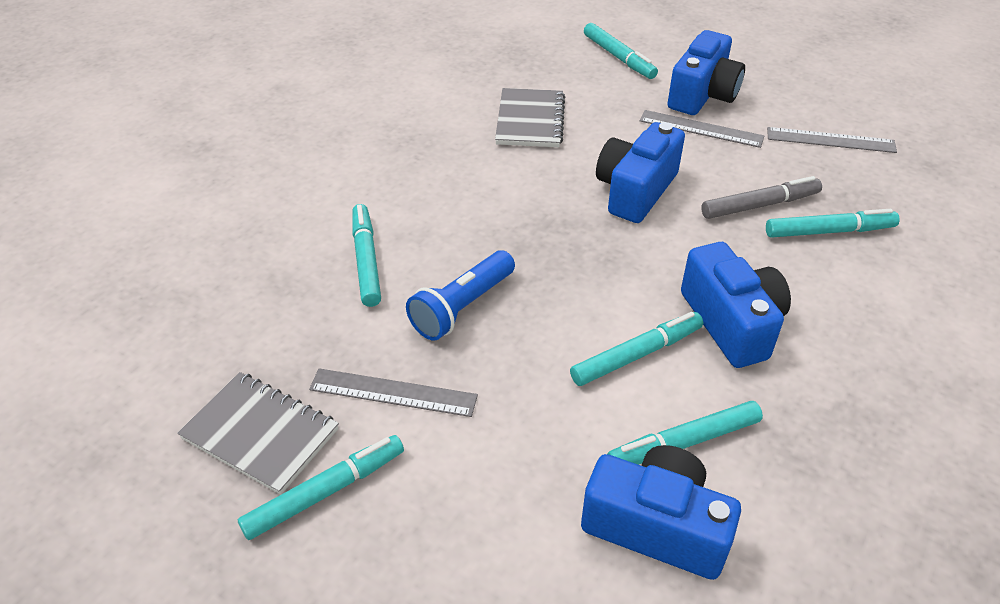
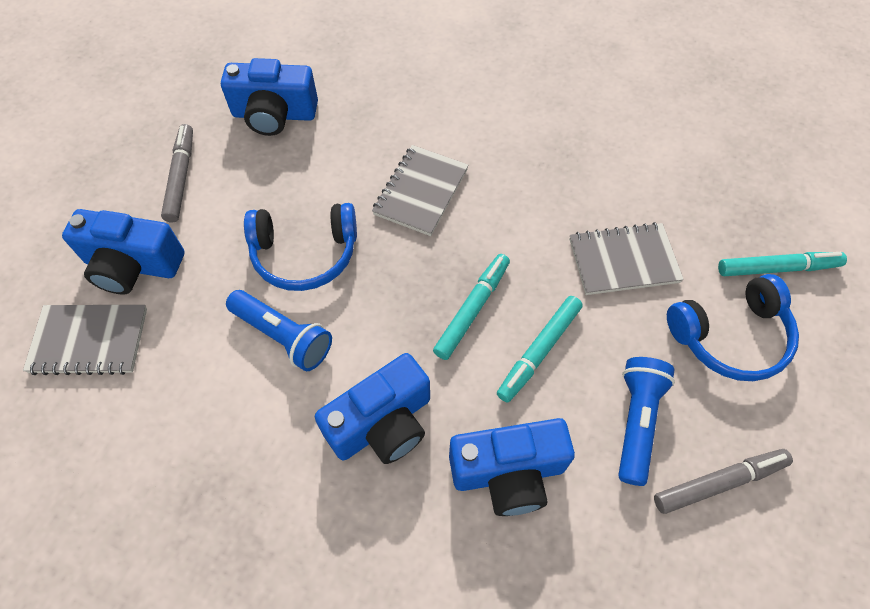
blue flashlight: [406,250,515,341] = 1 -> [226,290,332,371] [618,357,675,486] = 2
blue headphones: none = 0 -> [244,203,357,291] [667,274,799,381] = 2
grey marker: [701,176,822,219] = 1 -> [161,124,193,223] [654,449,793,514] = 2
grey notebook: [177,372,339,495] [495,88,565,147] = 2 -> [23,305,147,375] [372,145,469,236] [569,222,684,295] = 3
grey ruler: [309,368,478,417] [639,110,764,148] [767,127,897,153] = 3 -> none = 0
turquoise marker: [238,435,404,540] [352,204,381,307] [570,312,703,386] [584,23,658,79] [607,401,763,465] [766,209,900,238] = 6 -> [433,254,510,360] [497,296,583,403] [718,252,847,276] = 3

